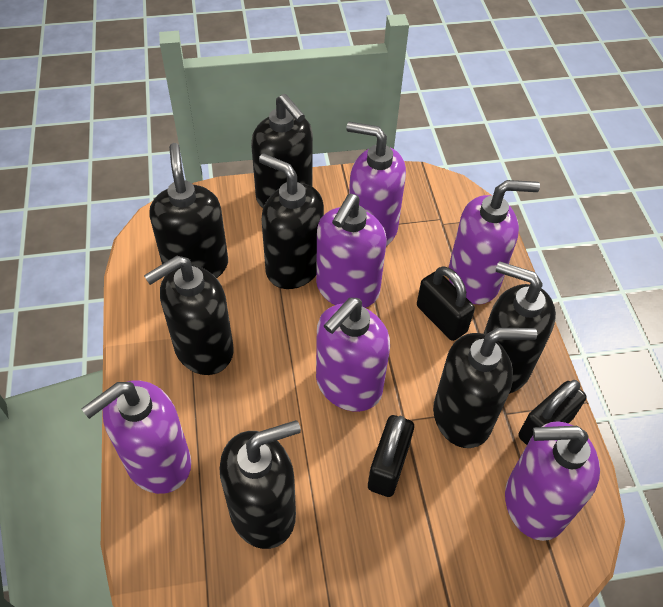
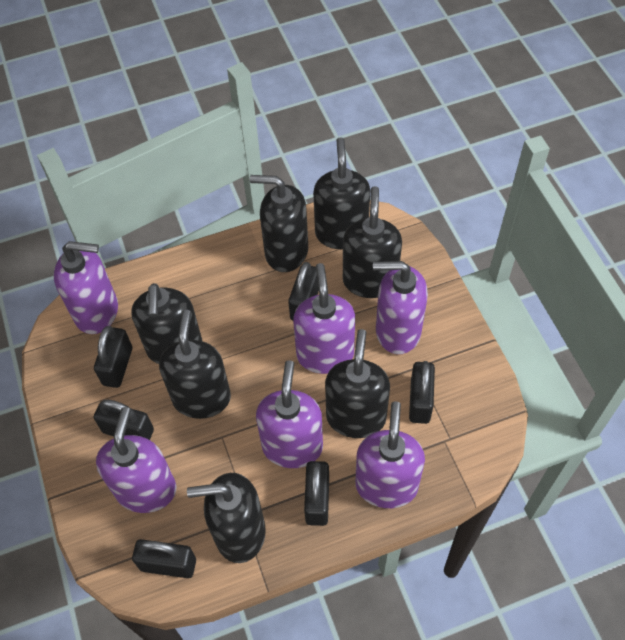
black padlock: [368,415,414,497] [417,266,475,341] [518,380,587,445] = 3 -> [94,326,132,388] [94,400,154,440] [132,539,196,578] [288,262,319,320] [304,461,329,526] [409,361,435,424] = 6

